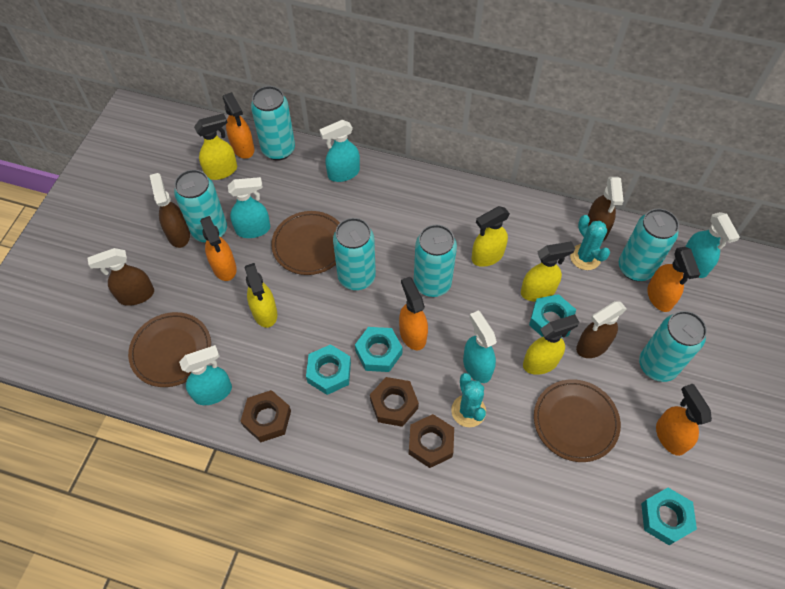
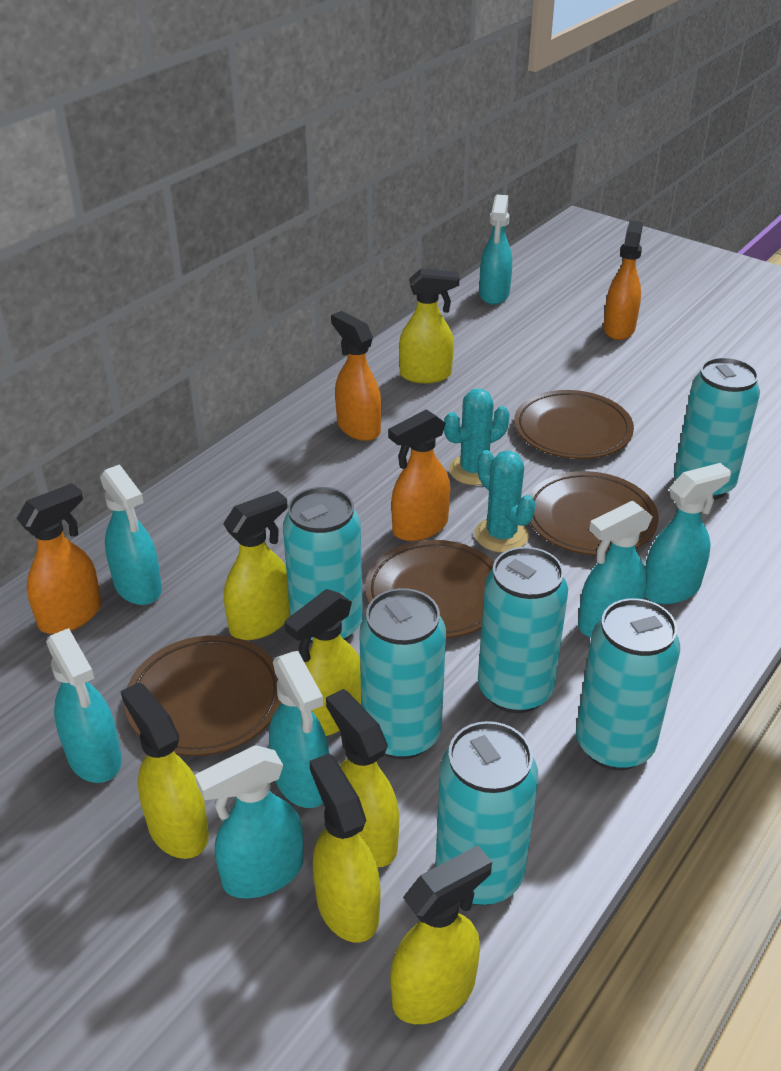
brown nut: [240,390,291,442] [370,377,419,427] [409,414,454,468] = 3 -> none = 0
brown plate: [128,312,211,387] [272,211,340,275] [534,379,621,462] = 3 -> [124,635,281,756] [365,540,494,638] [514,390,634,459] [529,471,658,556] = 4
brown spray bottle: [87,248,154,306] [150,173,190,248] [576,301,627,358] [588,177,624,241] = 4 -> none = 0
orange spray bottle: [200,216,237,281] [223,92,254,159] [399,277,428,350] [647,247,700,312] [656,384,712,456] = 5 -> [17,483,102,634] [331,311,381,441] [388,409,451,541] [603,220,643,340] = 4
turquoise nut: [306,344,351,395] [355,327,403,372] [529,294,576,338] [641,488,697,545] = 4 -> none = 0
turquoise spray bottle: [179,345,232,405] [228,177,270,238] [319,120,360,182] [463,311,497,383] [685,212,740,278] = 5 -> [46,628,122,783] [100,464,162,605] [195,745,304,899] [269,651,329,808] [479,195,512,305] [578,501,653,637] [645,463,731,604] = 7
yellow spray bottle: [194,113,237,180] [245,263,277,328] [472,206,510,267] [521,241,575,302] [523,314,579,375] = 5 -> [121,683,209,859] [223,491,290,640] [284,589,361,736] [309,754,380,943] [326,689,399,867] [390,845,492,1024] [399,269,459,383] = 7

